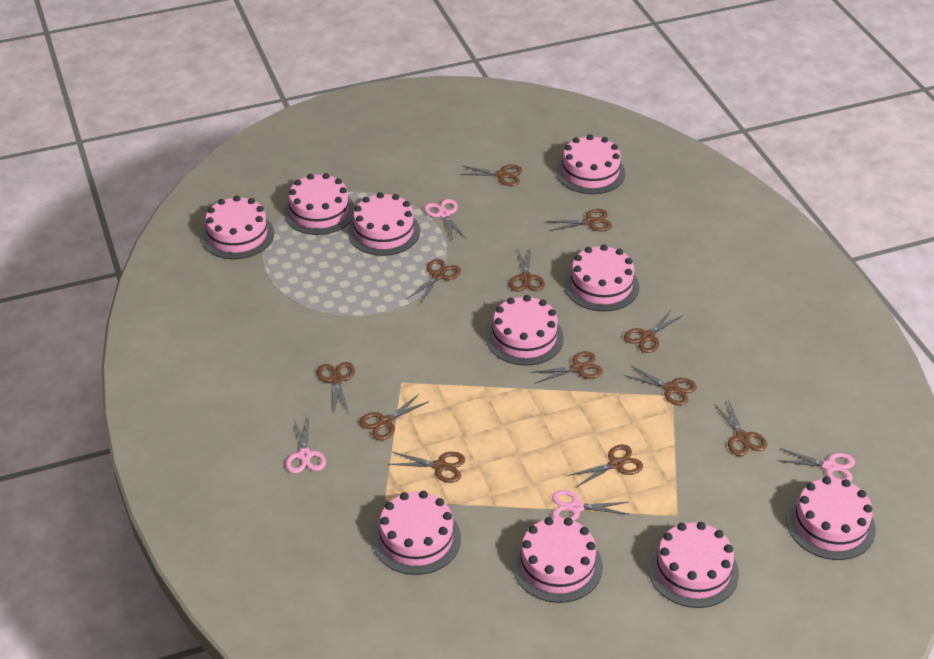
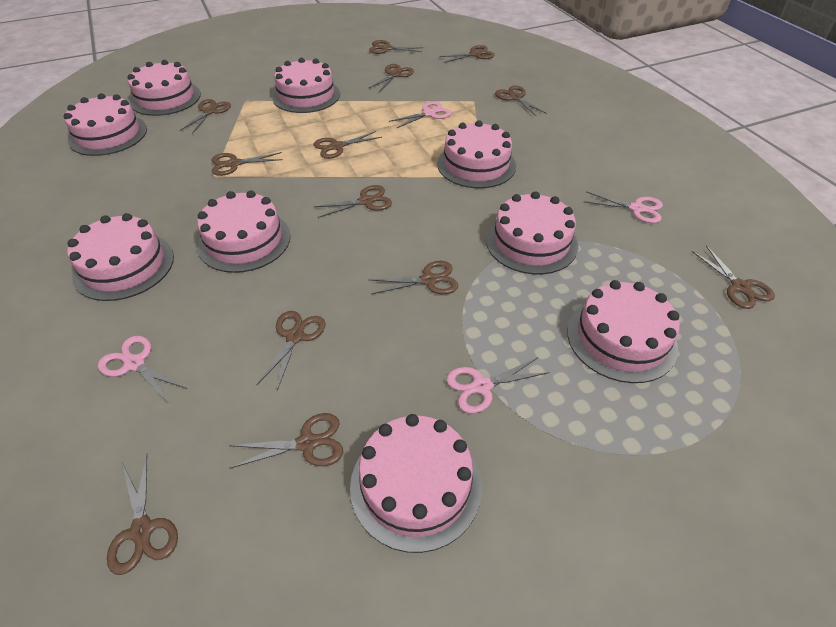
brown scissors: [317,362,355,415] [359,394,429,440] [388,452,465,483] [408,259,461,304] [459,165,522,186] [509,248,545,292] [530,351,603,384] [546,209,612,231] [568,444,643,487] [624,309,683,353] [624,365,697,406] [714,400,767,456] = 12 -> [107,453,178,575] [180,99,231,134] [212,152,283,176] [229,413,343,469] [257,311,325,390] [314,131,382,159] [314,185,392,218] [369,40,424,54] [369,64,414,92] [370,261,458,294] [439,45,495,63] [495,86,547,116] [692,245,775,309] = 13
pink cake: [201,195,274,259] [284,173,355,235] [348,192,420,256] [373,491,461,575] [486,295,564,366] [513,517,603,603] [556,134,625,194] [564,244,639,311] [648,522,739,608] [786,477,876,560] = 10 -> [64,93,147,156] [68,213,174,301] [127,60,201,116] [197,190,291,273] [272,58,340,113] [350,414,482,553] [437,120,516,188] [486,191,578,274] [567,280,680,383] = 9

